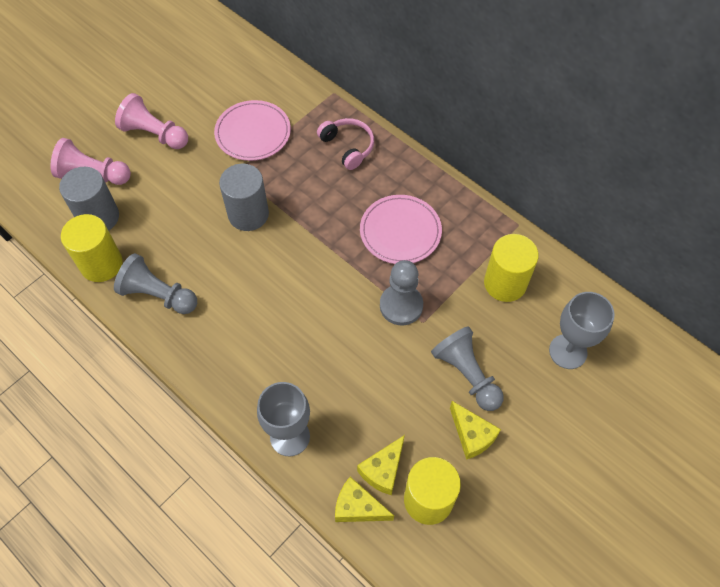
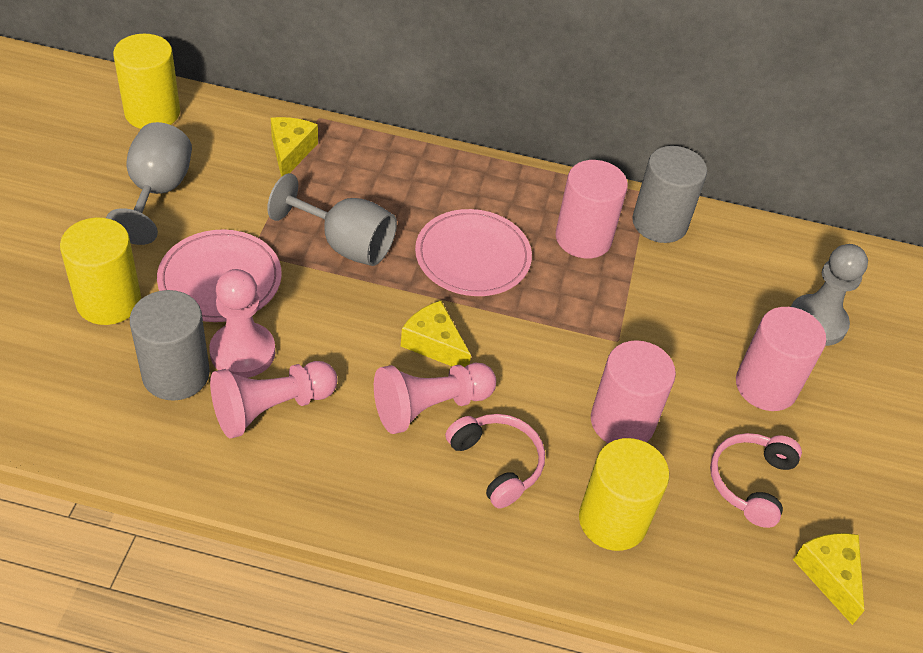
grey pawn: [114,253,197,314] [380,260,423,325] [431,326,504,411] = 3 -> [791,244,868,346] = 1
pink cylinder: none = 0 -> [556,160,628,259] [591,340,676,443] [736,307,826,411] = 3
pink headphones: [317,118,374,170] = 1 -> [445,414,545,509] [710,433,802,528] = 2
pink pawn: [50,138,131,185] [115,93,188,149] = 2 -> [209,269,275,378] [210,361,338,438] [374,363,496,434] = 3

